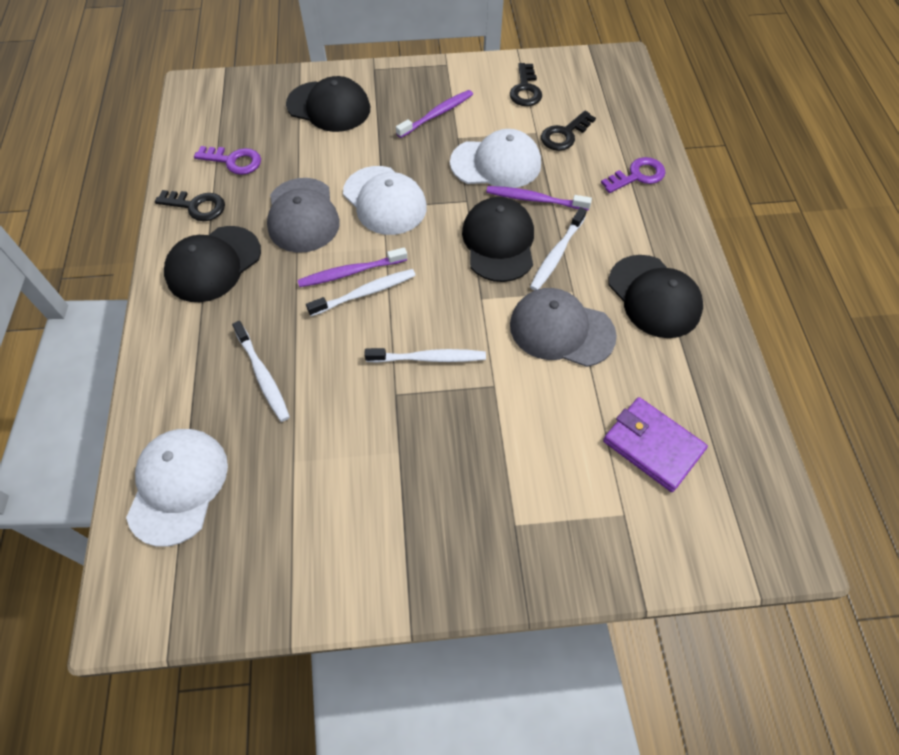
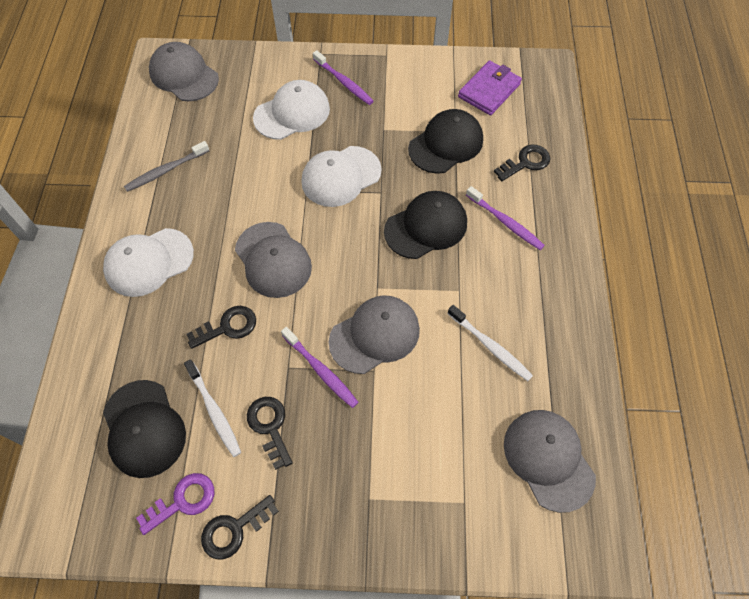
black cap: [164,226,261,302] [286,76,370,132] [462,197,534,282] [608,255,703,338] = 4 -> [103,380,186,478] [384,191,467,259] [408,109,483,174] = 3
black key: [155,190,225,221] [510,63,542,106] [541,111,596,151] = 3 -> [187,306,256,349] [201,495,279,559] [247,397,292,470] [494,145,550,181] = 4
grey cap: [267,178,340,253] [510,288,617,367] = 2 -> [149,42,219,101] [235,222,312,298] [329,295,420,374] [504,410,596,513] = 4
grey toothbrush: none = 0 -> [124,141,209,192] = 1
purple key: [194,146,261,175] [601,157,666,193] = 2 -> [136,473,214,535] = 1
white toothbrush: [232,321,290,422] [306,269,416,316] [364,348,486,363] [530,207,587,290] = 4 -> [184,359,241,457] [447,305,533,381] = 2

